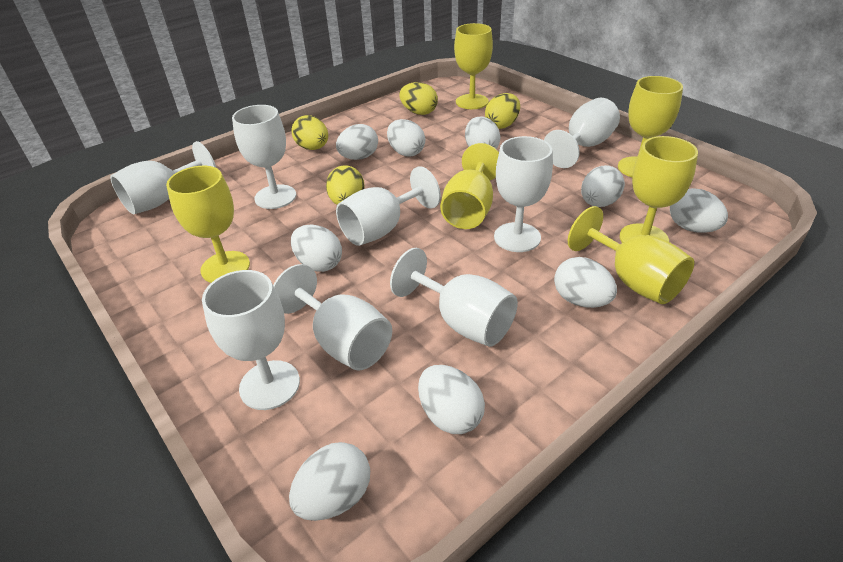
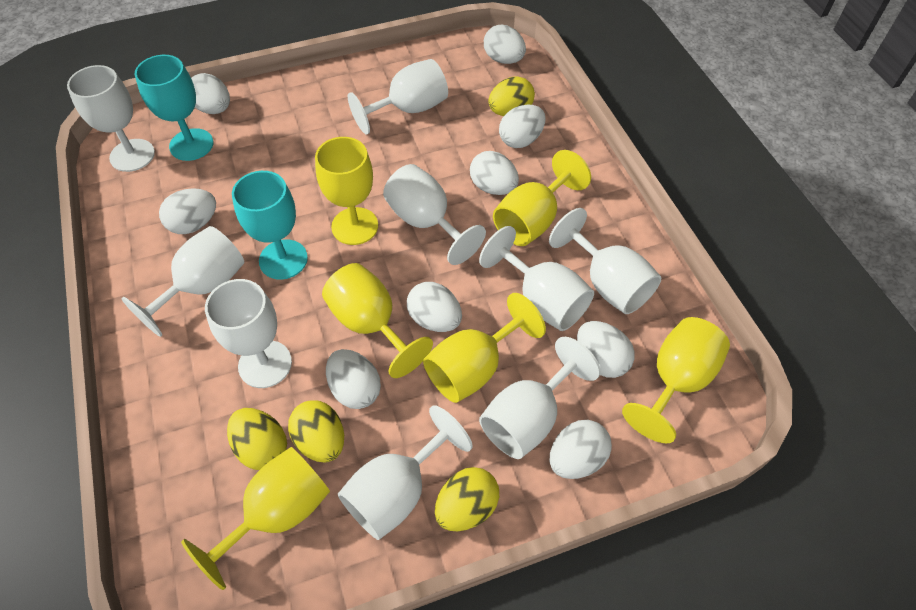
turquoise goblet: none = 0 -> [135,55,213,161] [232,171,308,280] = 2
white goblet: [110,141,216,214] [202,270,300,410] [232,105,296,209] [273,264,392,370] [336,166,441,246] [390,248,518,347] [494,136,553,252] [544,98,620,168] = 8 -> [67,65,155,172] [121,226,244,337] [205,279,292,388] [338,405,473,540] [348,59,448,135] [383,164,486,265] [479,226,594,331] [479,337,601,459] [549,208,661,314] = 9

